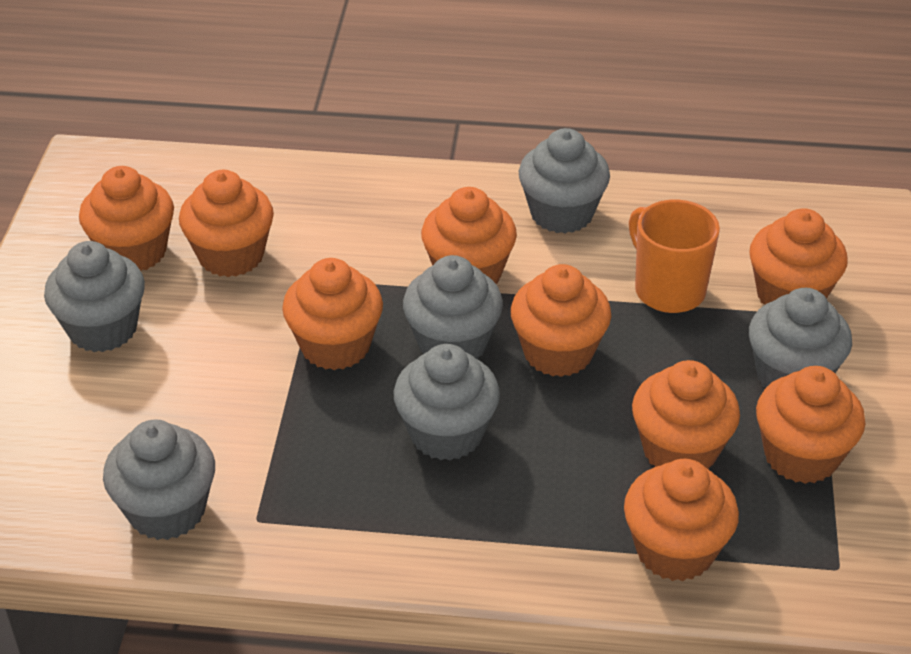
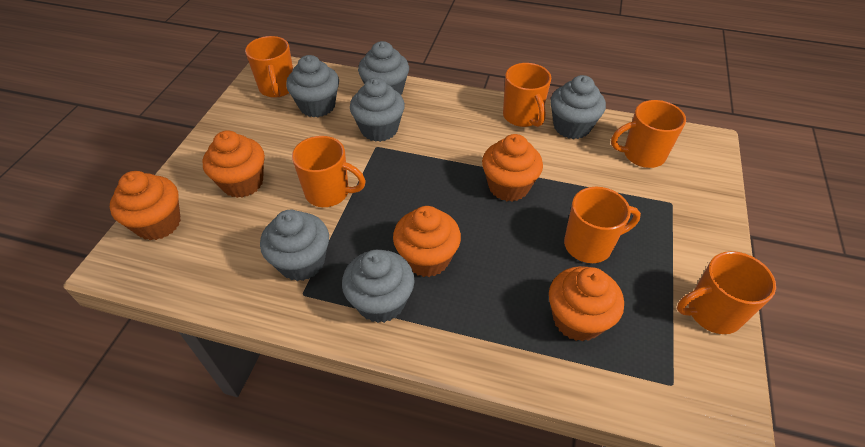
orange cupcake: [79,166,174,271] [179,170,274,277] [282,258,383,370] [421,187,517,284] [510,264,611,377] [624,459,739,581] [632,360,740,469] [749,208,848,305] [756,366,865,484] = 9 -> [110,171,181,240] [202,130,265,198] [393,206,461,277] [482,134,543,201] [549,266,624,342] = 5
orange mug: [629,200,720,313] = 1 -> [245,36,293,98] [292,136,366,207] [503,63,551,127] [564,187,641,263] [611,100,686,168] [677,251,776,334] = 6

